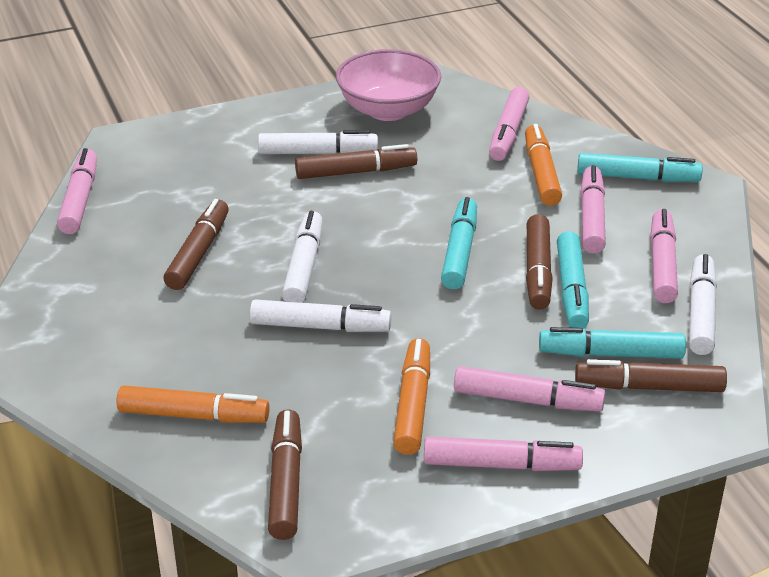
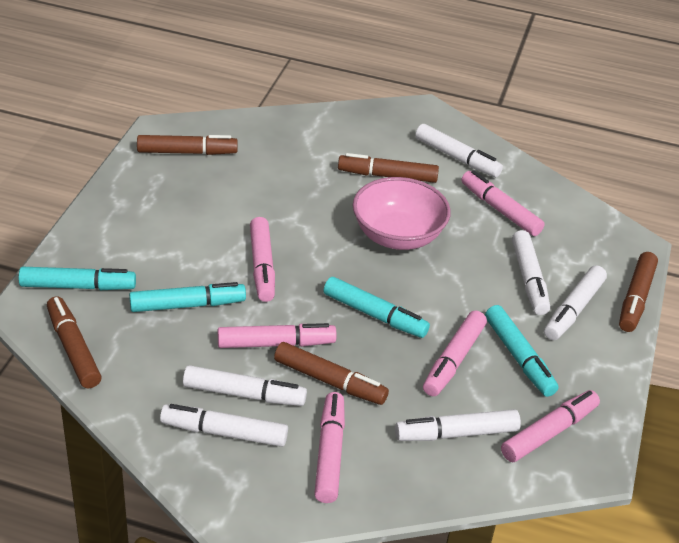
orange marker: [116,386,270,423] [393,338,430,455] [525,124,562,206] = 3 -> none = 0
white marker: [250,300,392,332] [258,130,378,154] [282,211,323,303] [689,254,717,355] = 4 -> [160,404,288,447] [183,365,307,406] [395,409,521,441] [415,124,503,177] [512,230,550,315] [544,265,607,340] = 6

